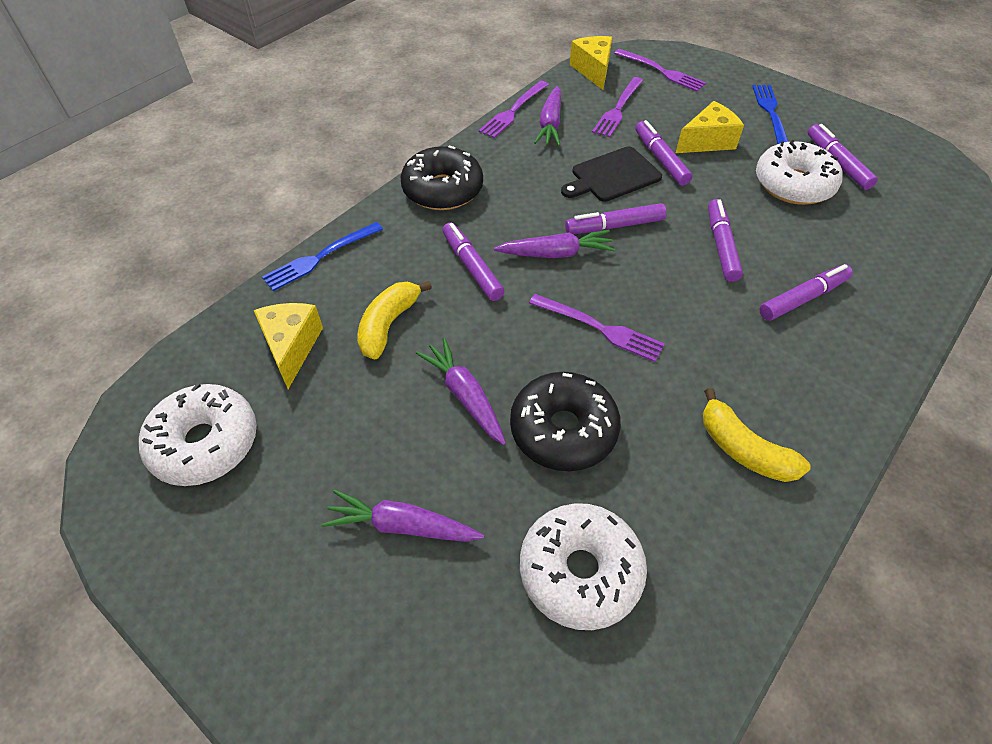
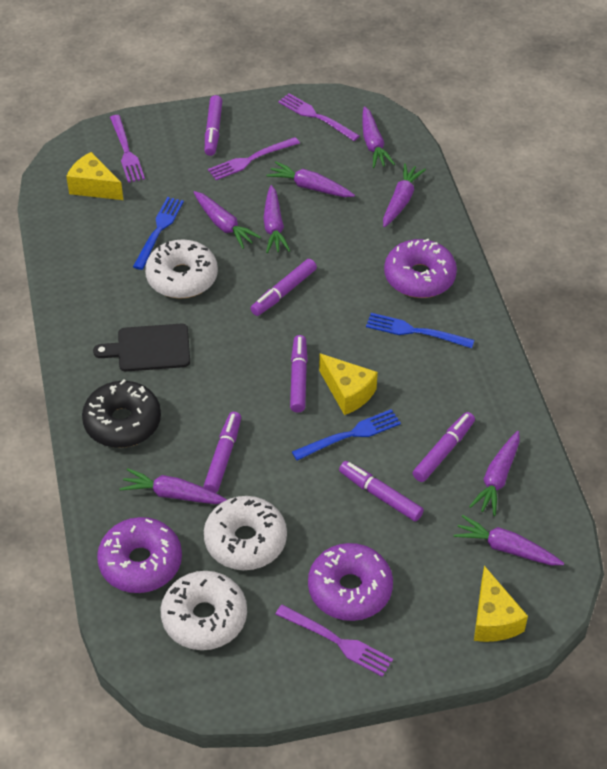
black donut: [401,145,483,210] [510,372,621,471] = 2 -> [82,379,161,448] = 1
blue fork: [262,222,383,291] [752,85,788,144] = 2 -> [133,197,184,270] [292,409,401,460] [366,313,474,348] = 3
purple carrot: [322,490,484,542] [416,338,506,445] [494,230,615,258] [534,86,561,146] = 4 -> [119,468,227,504] [194,191,261,249] [263,185,290,253] [266,161,355,197] [362,106,395,168] [383,163,426,227] [454,515,564,565] [469,431,520,516] = 8
purple donut: none = 0 -> [97,517,182,593] [308,543,393,621] [384,239,457,298] = 3
yellow banana: [357,281,432,360] [703,388,811,482] = 2 -> none = 0

